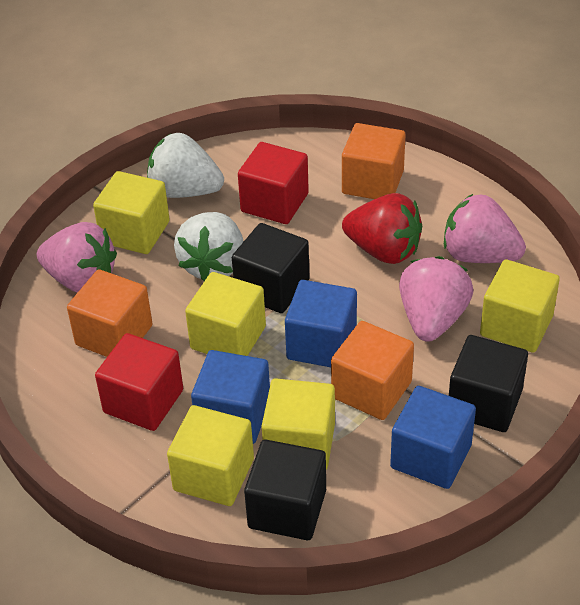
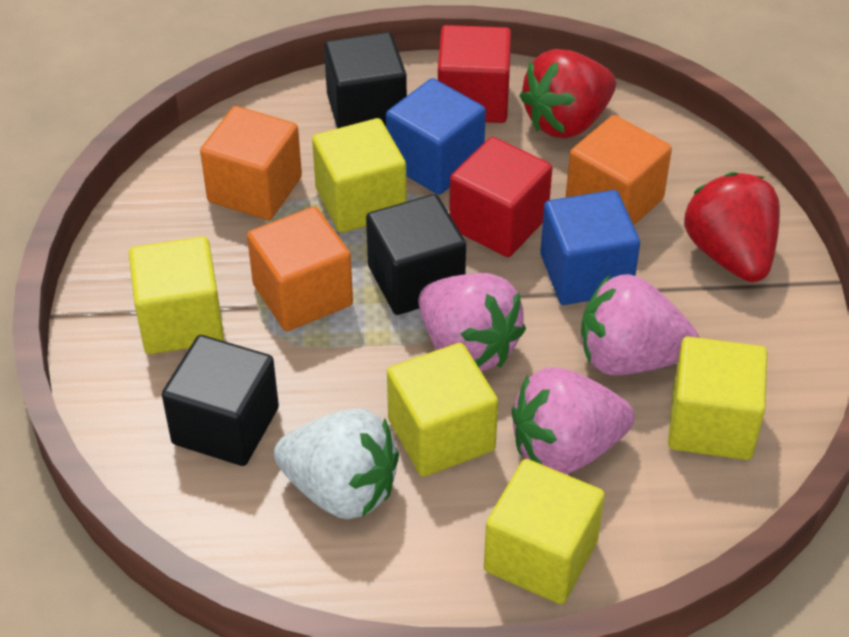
blue cube: [191,350,270,444] [285,280,357,367] [390,386,476,489] = 3 -> [386,78,486,195] [540,190,640,305] = 2
red strawberry: [342,193,422,264] = 1 -> [520,49,616,139] [684,172,780,282] = 2
white strawberry: [147,133,224,198] [174,212,244,281] = 2 -> [274,409,399,519] = 1

